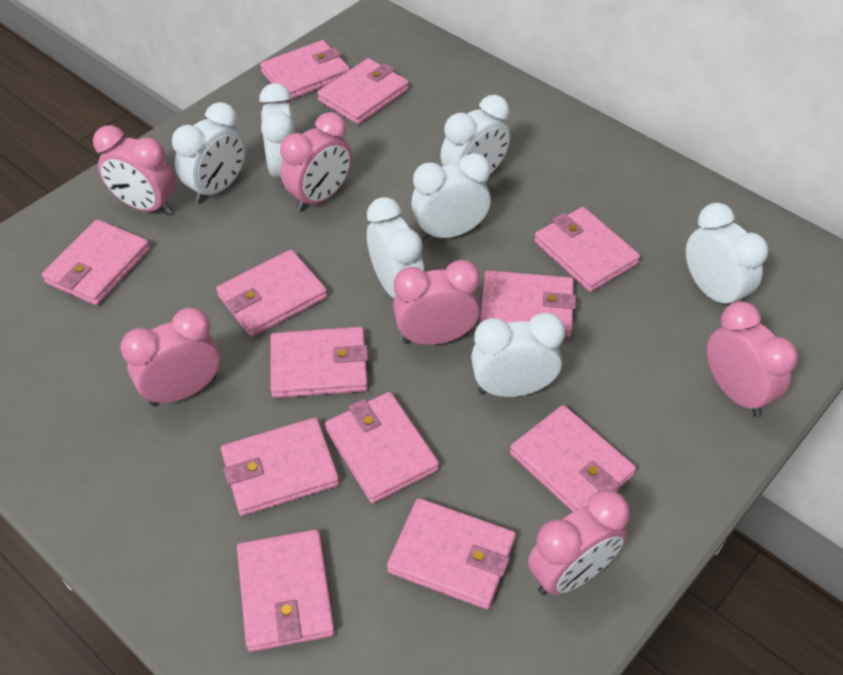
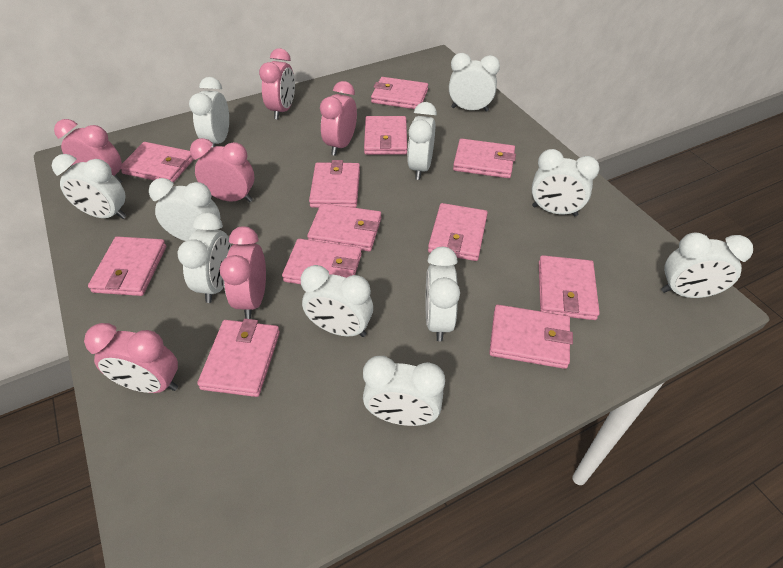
white clock: [172,102,246,203] [259,83,294,189] [367,197,424,298] [411,153,491,240] [440,95,510,174] [471,313,565,397] [686,203,768,306] = 7 -> [52,154,126,219] [149,178,220,241] [178,212,231,303] [189,77,229,147] [301,265,373,337] [363,356,445,426] [407,102,437,180] [426,247,460,341] [449,53,500,112] [531,149,600,216] [661,232,753,298] = 11

